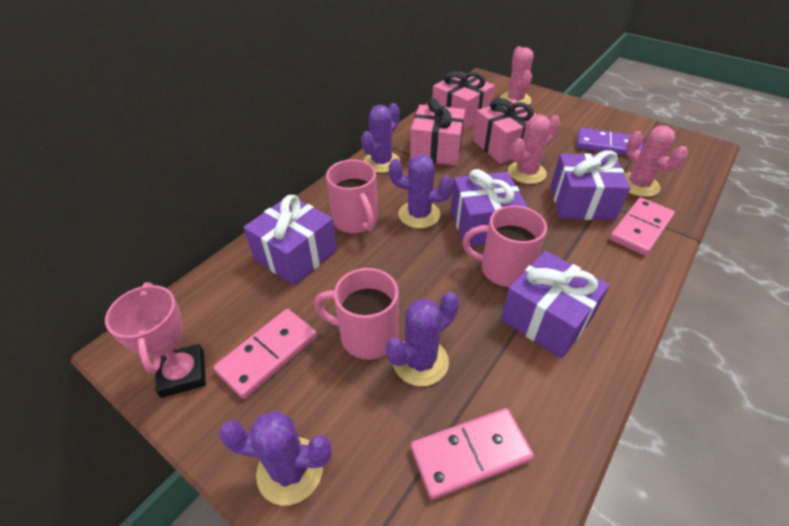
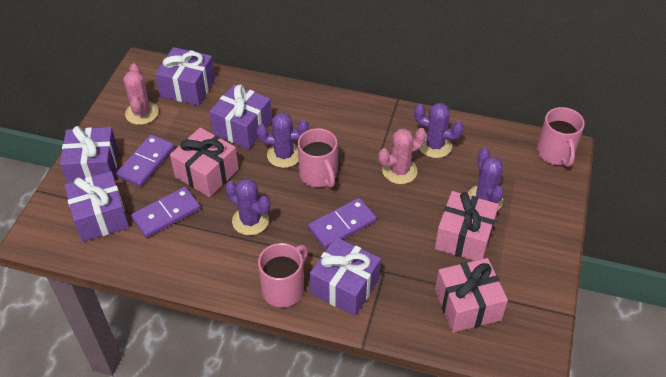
pink cactus: [500,46,534,105] [508,114,560,184] [624,126,688,197] = 3 -> [123,63,159,125] [378,128,426,184] = 2
pink domino: [214,309,317,399] [411,408,534,500] [609,197,675,256] = 3 -> none = 0
pink trophy: [105,282,206,398] = 1 -> none = 0
purple domino: [577,128,643,156] = 1 -> [116,135,175,187] [131,187,200,238] [308,198,377,248] = 3
purple gift: [243,195,337,286] [451,169,528,246] [501,251,610,359] [550,150,631,220] = 4 -> [60,126,118,183] [64,171,129,242] [155,47,215,106] [209,84,272,149] [310,237,381,316] = 5

